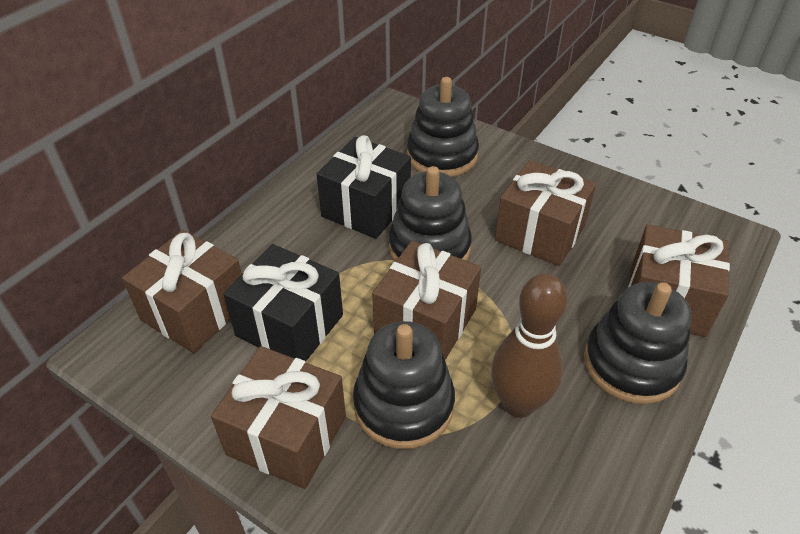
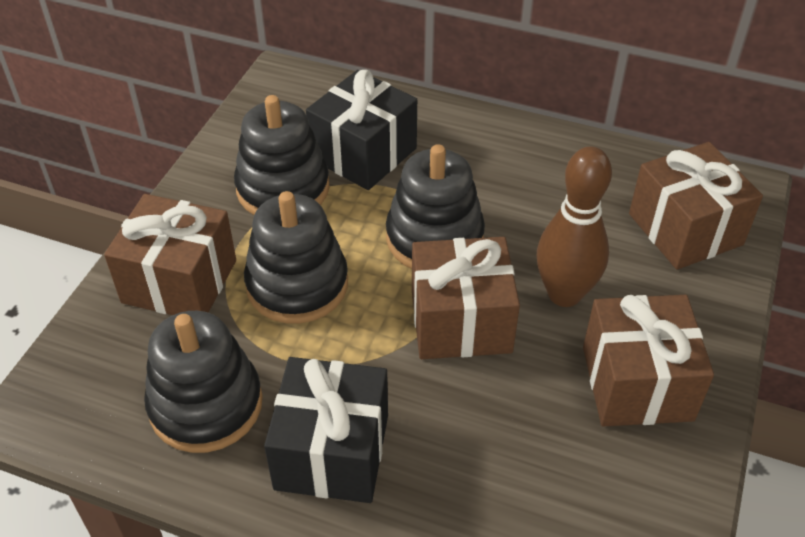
brown gift: [122,230,242,353] [211,346,346,489] [372,241,481,360] [495,160,596,266] [628,224,730,337] = 5 -> [104,194,236,315] [412,237,520,359] [583,295,714,427] [629,142,763,270] = 4

